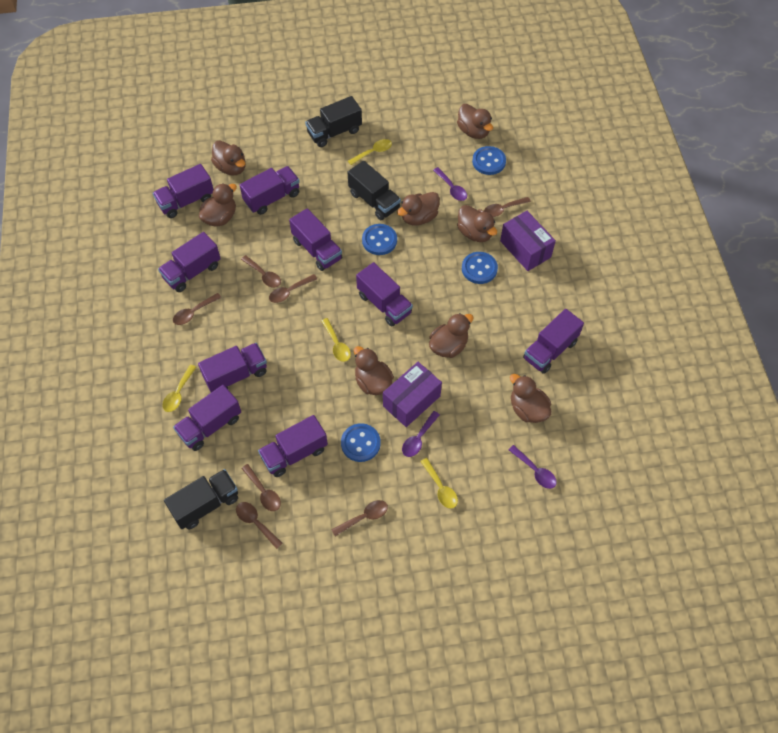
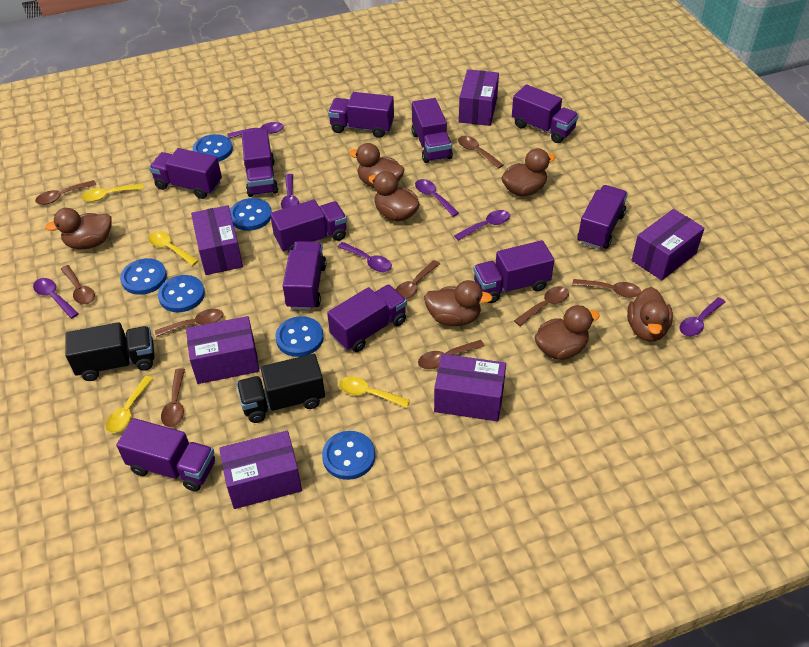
black truck: [164,469,238,529] [305,96,362,147] [348,161,401,220] = 3 -> [65,322,154,381] [236,354,325,423] = 2
blue button: [341,423,381,462] [362,224,397,255] [462,252,498,284] [472,146,506,175] = 4 -> [120,258,167,295] [158,275,205,312] [193,134,233,162] [230,198,272,231] [275,316,324,357] [322,431,375,480] = 6
brown duck: [199,183,237,226] [211,140,246,176] [354,346,394,395] [397,192,440,225] [429,313,474,358] [457,104,493,139] [457,205,497,242] [510,374,551,423] = 8 -> [45,208,112,249] [349,143,405,188] [368,171,420,221] [424,280,493,326] [501,148,556,196] [534,305,600,360] [627,287,673,342] = 7
brown spoon: [173,293,221,325] [236,502,283,549] [241,255,281,288] [241,464,281,511] [269,274,317,303] [331,500,388,536] [484,197,531,217] = 7 -> [35,180,96,205] [61,265,95,305] [155,309,223,337] [161,368,185,427] [396,260,440,300] [418,340,485,369] [458,136,503,169] [514,286,569,326] [572,279,641,298] = 9
purple box: [383,362,442,427] [500,211,556,271] = 2 -> [186,316,260,384] [191,205,243,275] [219,431,302,509] [434,354,506,422] [459,69,499,126] [632,209,705,280] = 6
purple spoon: [402,411,440,457] [433,167,467,201] [509,445,557,489] = 3 -> [33,278,79,319] [227,122,284,138] [281,174,299,209] [338,242,392,272] [415,179,459,217] [454,210,510,241] [680,297,725,336] = 7
purple truck: [153,164,214,218] [158,232,221,292] [173,385,241,451] [198,343,267,392] [240,166,300,215] [258,415,328,477] [289,208,342,271] [356,262,413,327] [523,309,584,374] = 9 -> [116,418,215,492] [149,148,222,199] [242,129,278,197] [270,199,347,253] [283,241,326,310] [327,284,407,352] [328,92,394,138] [411,98,453,163] [473,240,554,303] [512,84,579,143] [577,185,628,249] = 11

